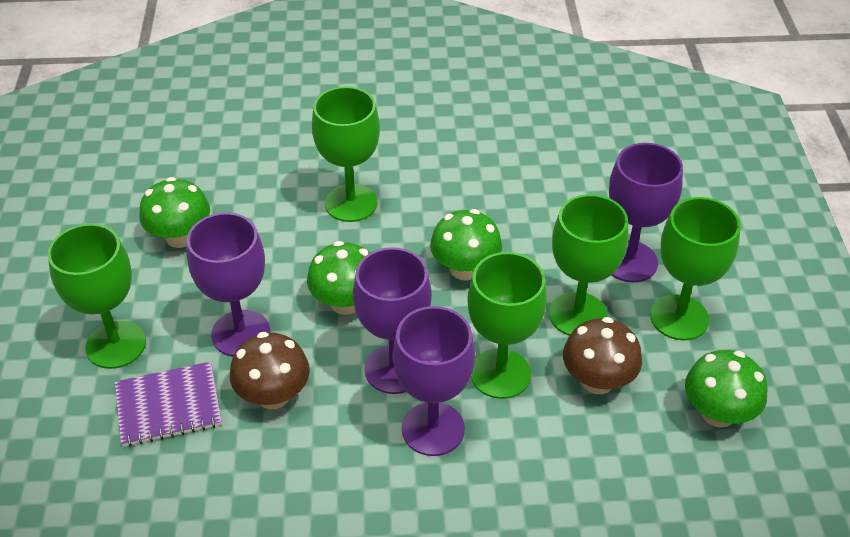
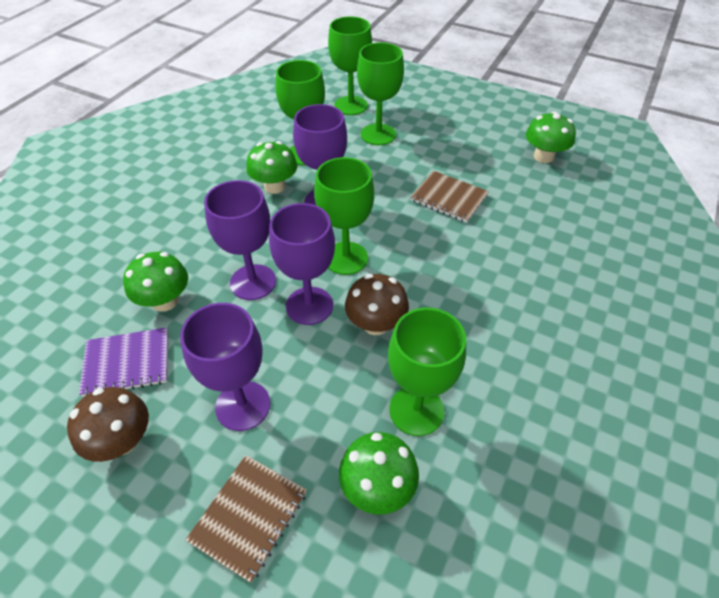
brown notebook: none = 0 -> [185,455,307,583] [410,171,489,223] = 2

